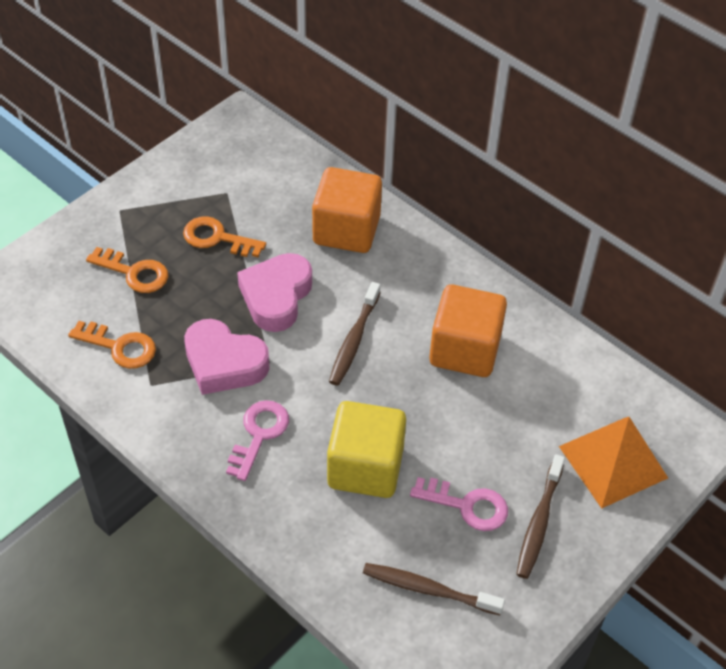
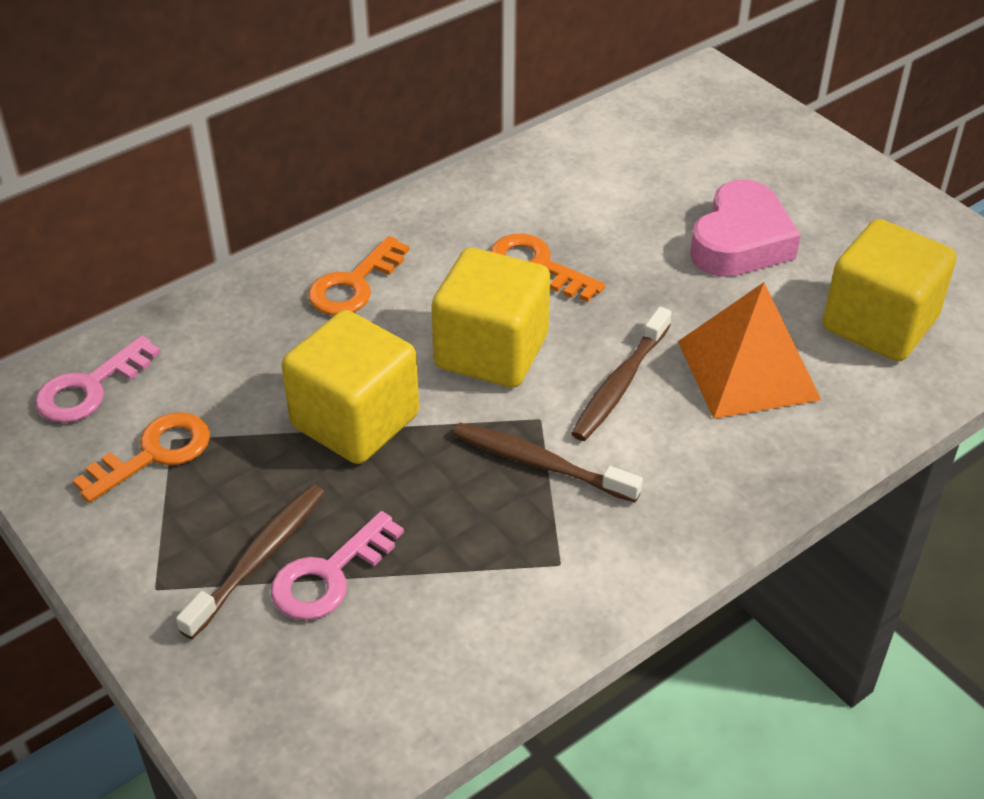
orange cube: [312,167,382,253] [429,284,507,377] = 2 -> none = 0
pink heart: [184,319,270,395] [237,253,312,332] = 2 -> [690,179,801,277] = 1
yellow cube: [327,401,406,498] = 1 -> [281,310,419,464] [431,248,551,388] [823,219,957,361] = 3

